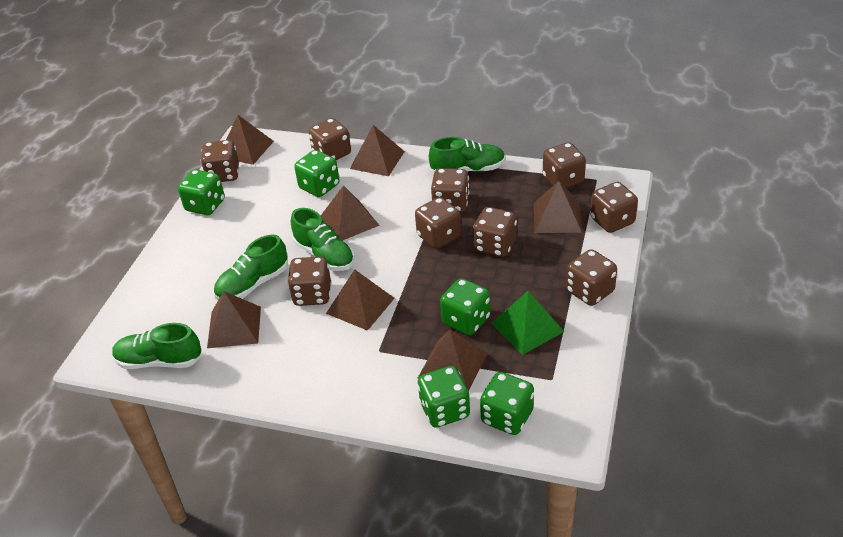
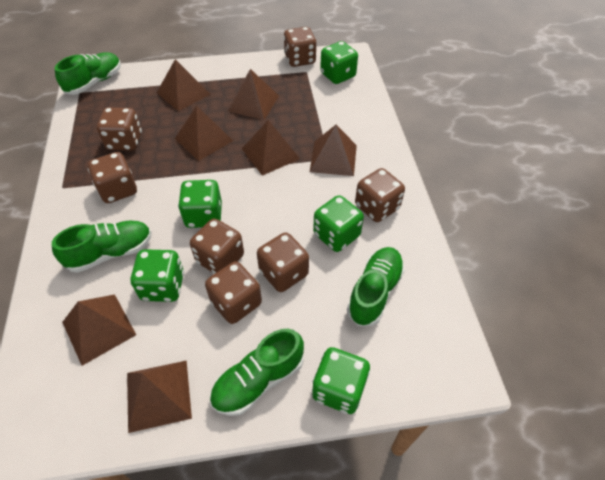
brown dice: [201,140,239,182] [287,257,331,306] [309,118,351,160] [415,197,461,249] [431,168,469,213] [473,207,517,257] [543,143,586,188] [566,249,617,306] [590,182,638,233] = 9 -> [88,152,137,203] [97,107,142,151] [190,218,244,274] [205,261,262,324] [257,232,309,292] [283,27,316,67] [355,168,405,222] = 7
green pyramid: [491,291,564,355] = 1 -> none = 0

